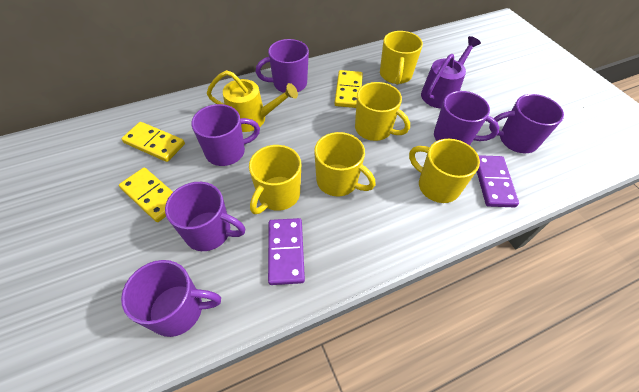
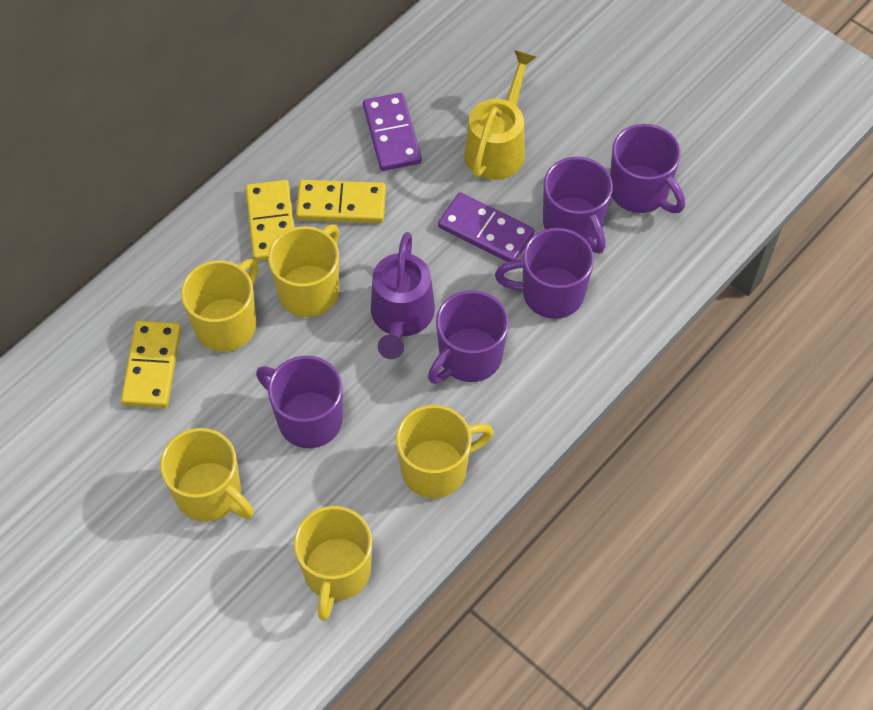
purple mug: [121,260,221,337] [165,182,245,251] [191,104,260,166] [256,39,309,93] [434,91,500,145] [489,94,564,153] = 6 -> [256,356,343,448] [428,290,509,384] [495,228,594,319] [543,157,613,254] [610,124,685,213] = 5

